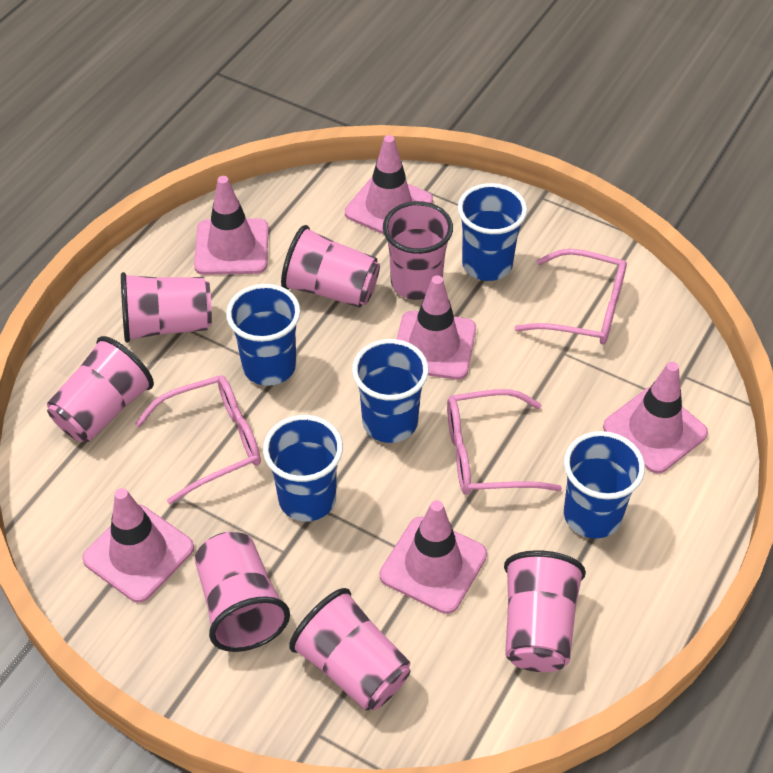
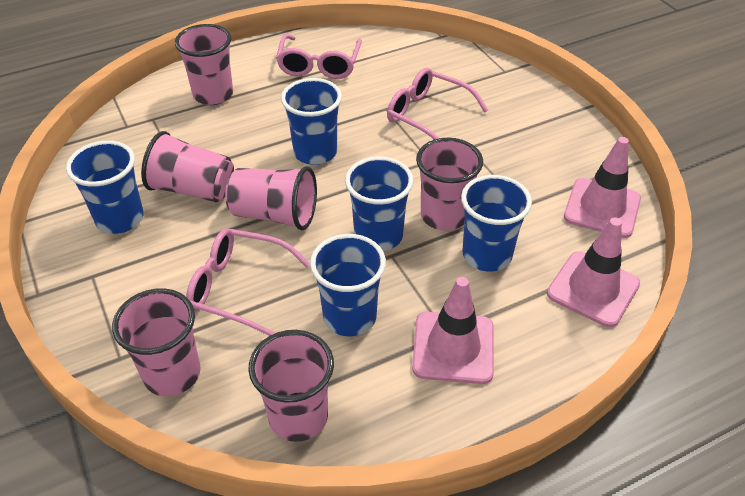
pink cup: [47,336,154,442] [121,272,212,343] [195,532,290,652] [281,225,380,308] [289,588,411,711] [383,201,453,300] [504,550,586,672] = 7 -> [112,288,201,396] [141,131,234,202] [175,24,233,105] [225,166,317,230] [248,330,334,442] [416,138,483,231] = 6
pink traffic cone: [82,488,194,603] [194,176,269,275] [345,135,433,234] [380,500,487,614] [397,275,476,380] [603,362,708,474] = 6 -> [412,277,494,384] [547,217,640,327] [564,137,641,238] = 3

